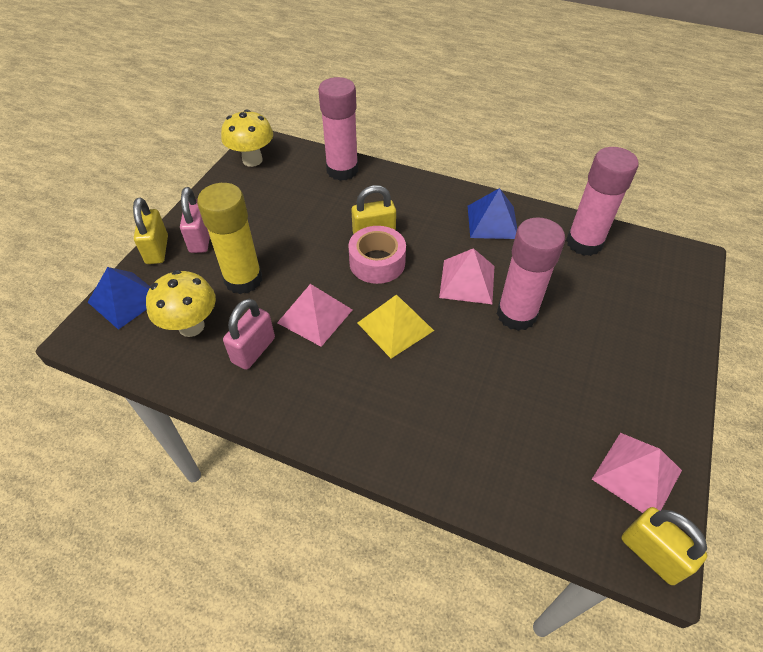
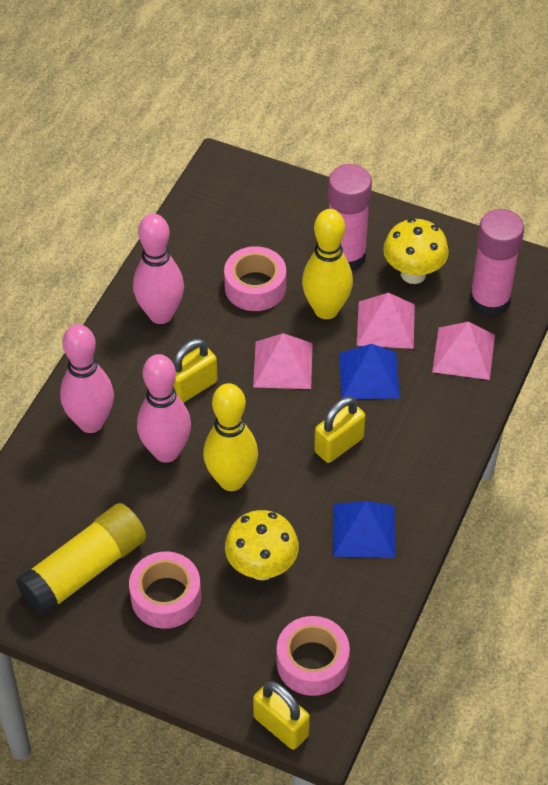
pink bowling pin: none = 0 -> [60,324,114,433] [133,214,184,324] [137,354,191,463] = 3
pink glue stick: [318,77,358,181] [497,217,565,331] [566,147,639,256] = 3 -> [328,164,372,271] [469,209,524,317] = 2
pink padlock: [180,187,210,253] [223,299,275,370] = 2 -> none = 0
pink tape: [348,226,406,284] = 1 -> [129,552,201,629] [224,246,286,311] [277,616,350,696] = 3
yellow bowling pin: none = 0 -> [203,383,258,491] [302,209,353,319] = 2
yellow pyramid: [358,294,434,358] = 1 -> none = 0

